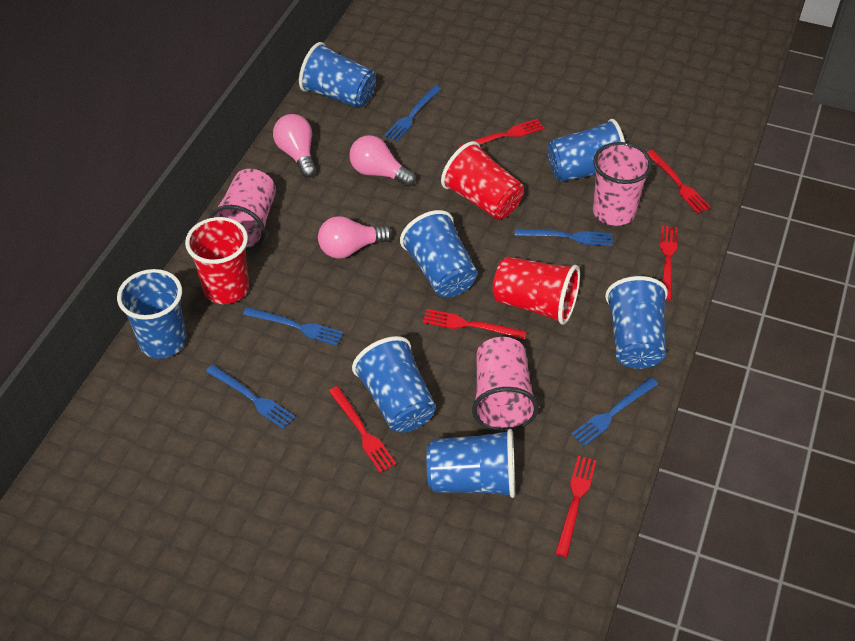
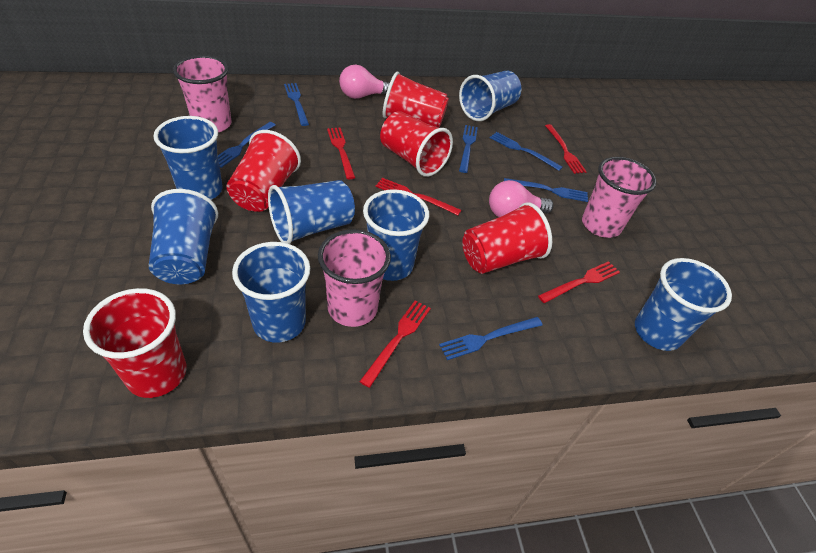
blue fork: [206,365,295,429] [243,307,344,346] [384,86,441,142] [515,228,613,246] [571,377,658,446] = 5 -> [218,122,276,168] [284,83,309,126] [439,317,543,360] [459,125,478,173] [490,132,563,171] [504,178,588,202] = 6
pink light bulb: [273,114,316,178] [318,216,392,259] [349,135,416,187] = 3 -> [339,65,390,99] [489,180,553,217] = 2
red cup: [185,217,249,304] [441,141,524,220] [493,256,580,325] = 3 -> [83,288,187,398] [227,130,301,212] [380,111,453,177] [382,72,449,128] [462,202,552,274] = 5
red fork: [329,386,396,473] [423,309,527,340] [459,119,544,148] [555,456,597,557] [647,150,711,214] [660,225,678,301] = 6 -> [327,128,355,179] [359,300,431,388] [375,178,461,215] [538,261,620,303] [545,124,587,174] = 5

